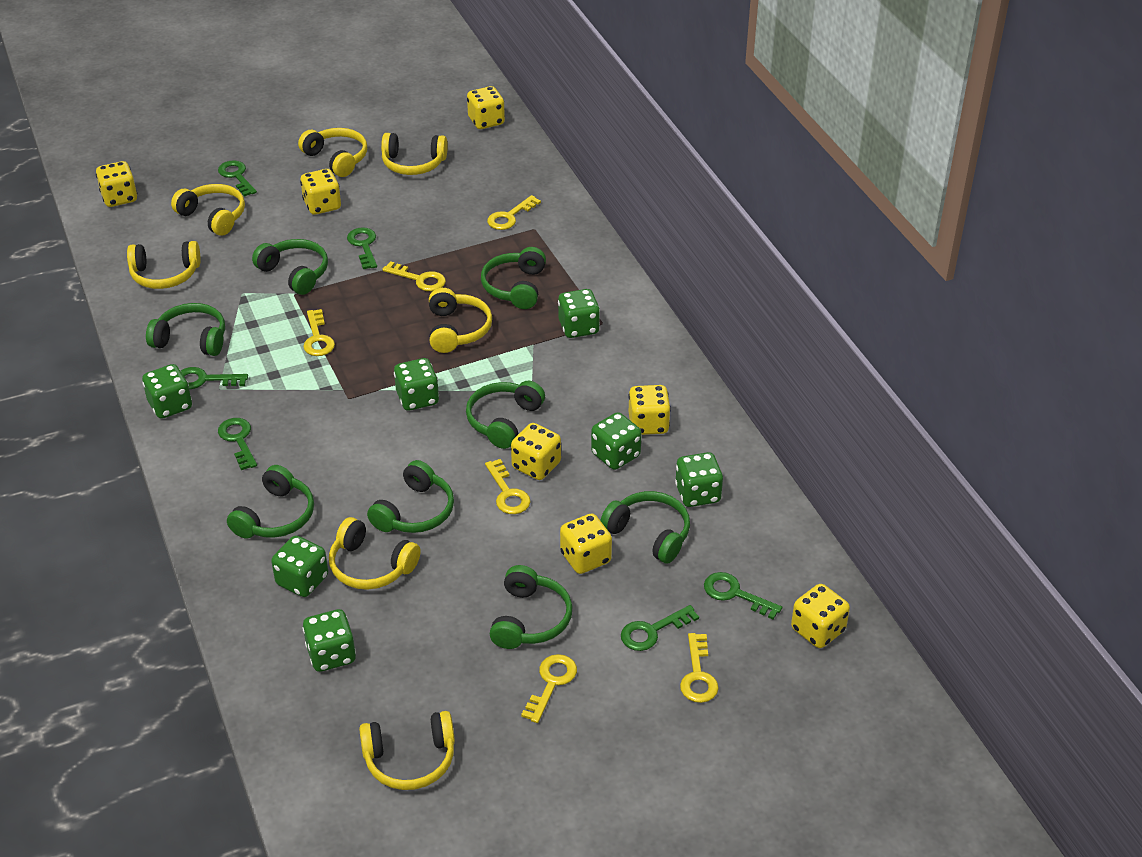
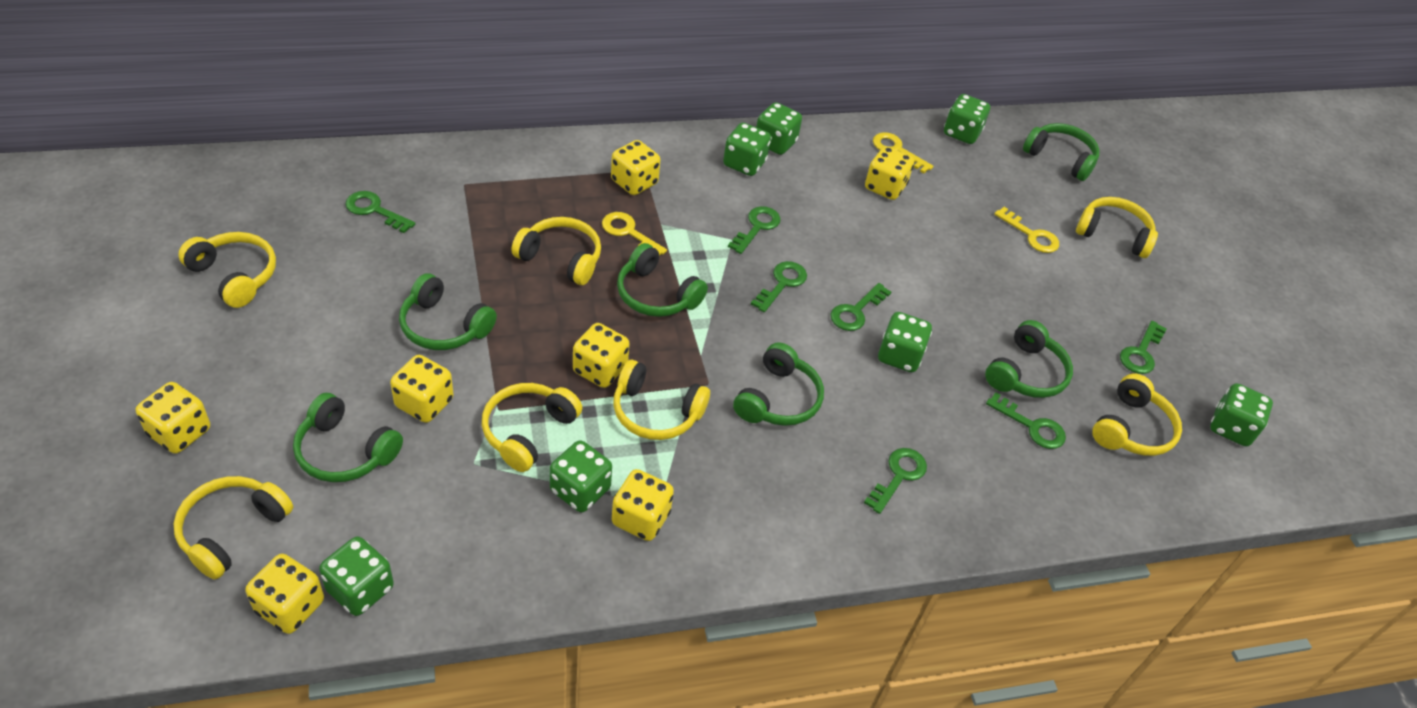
green headphones: [146,303,225,356] [227,465,314,539] [252,239,328,295] [367,460,454,533] [466,381,545,449] [481,247,546,309] [490,565,572,649] [601,491,690,564] = 8 -> [293,393,403,482] [399,273,497,350] [617,243,708,317] [733,342,824,426] [985,320,1073,398] [1023,123,1100,181] = 6
green key: [181,367,248,389] [218,160,257,197] [218,418,257,470] [347,227,377,269] [621,605,699,651] [704,572,782,620] = 6 -> [345,191,415,233] [728,206,780,254] [751,261,807,312] [831,283,891,331] [864,448,927,514] [986,392,1066,449] [1120,321,1167,374] = 7
yellow key: [303,309,335,356] [382,261,446,291] [485,459,530,514] [487,195,541,230] [521,654,577,723] [680,633,719,703] = 6 -> [602,212,667,256] [873,132,934,174] [994,207,1059,253] = 3

